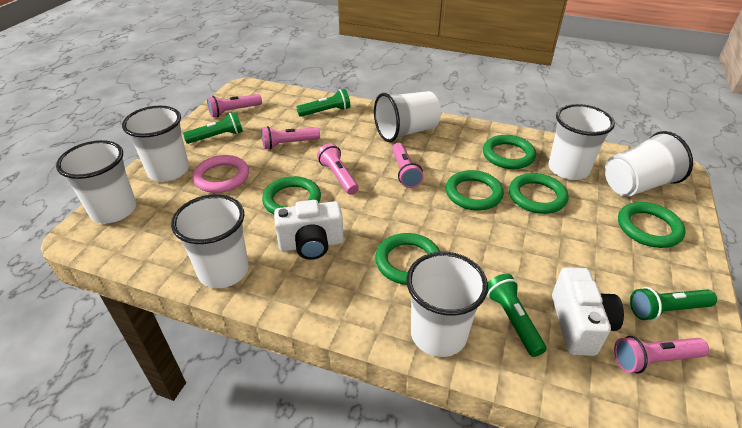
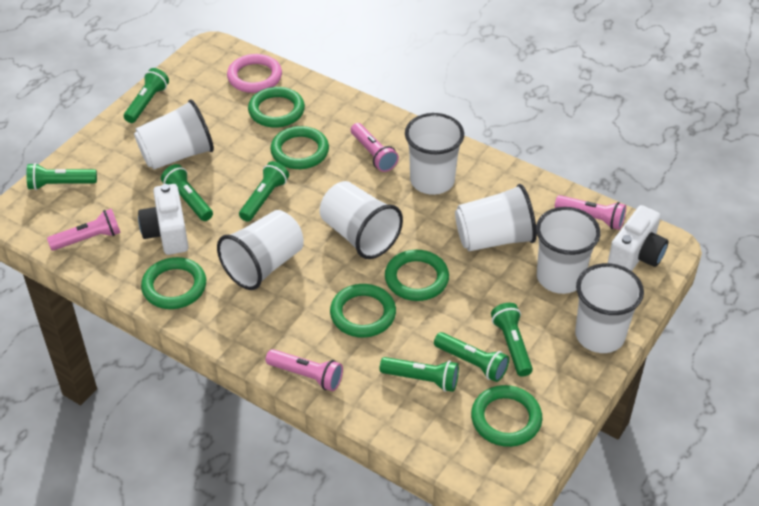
green flashlight: [183,112,243,144] [296,89,350,117] [488,273,547,357] [630,287,717,321] = 4 -> [26,163,97,190] [124,68,169,123] [161,164,213,221] [239,161,289,222] [380,357,459,392] [434,332,509,382] [491,303,533,377] = 7
pink flashlight: [207,94,262,117] [261,126,320,149] [317,143,359,195] [392,143,424,188] [614,336,709,373] = 5 -> [47,209,121,251] [266,349,343,391] [351,123,399,172] [555,195,626,230] = 4

